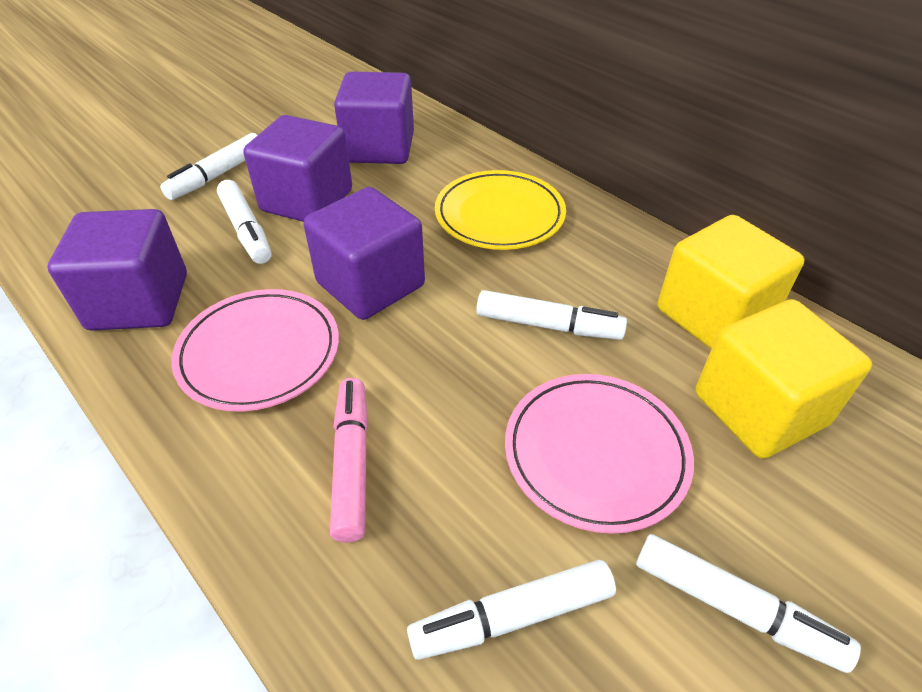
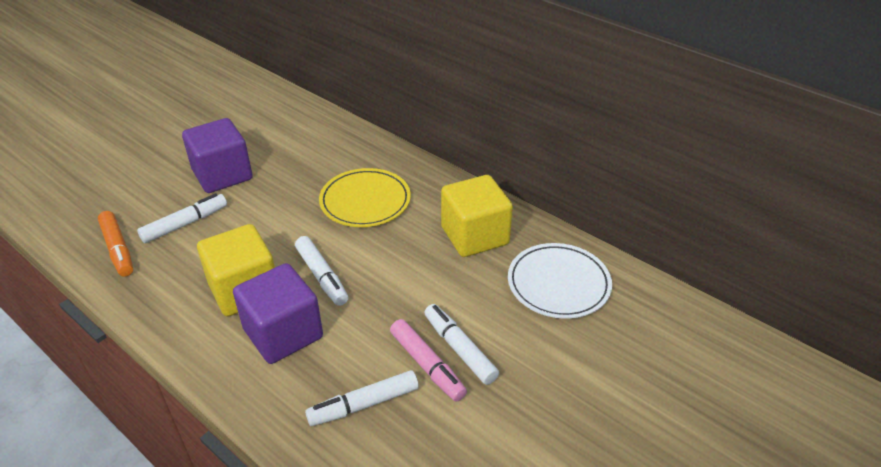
orange marker: none = 0 -> [98,211,133,277] = 1
pink plate: [172,289,339,412] [505,374,694,534] = 2 -> none = 0
purple cube: [48,209,187,331] [243,115,352,222] [303,187,425,320] [334,71,414,164] = 4 -> [182,118,253,193] [233,263,323,364] = 2
white marker: [160,133,257,200] [217,180,272,264] [407,560,616,660] [476,290,627,340] [636,534,861,673] = 5 -> [137,193,227,243] [295,236,348,306] [305,370,419,426] [424,304,499,385] = 4
white plate: none = 0 -> [508,243,612,319] = 1

